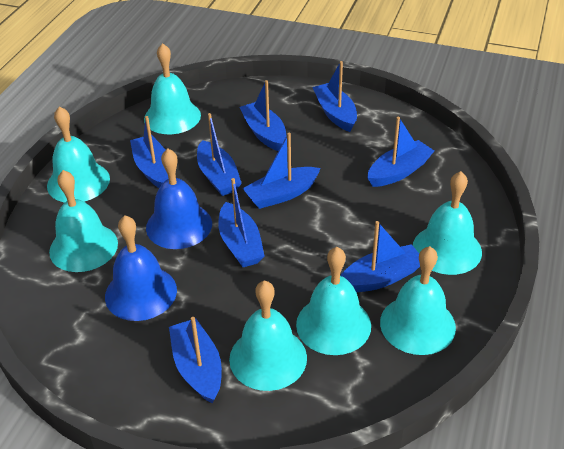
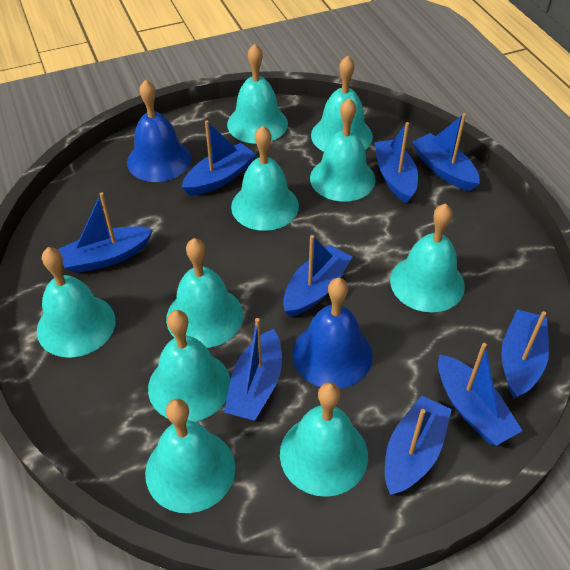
turquoise bell: [47,106,110,203] [49,170,118,272] [144,43,201,134] [229,280,307,391] [296,247,371,355] [380,246,456,355] [413,171,482,275] = 7 -> [37,247,116,358] [145,399,235,513] [148,310,231,422] [166,238,243,348] [227,44,288,144] [231,126,299,231] [280,382,368,497] [310,98,376,202] [311,56,373,152] [390,203,465,312] = 10

